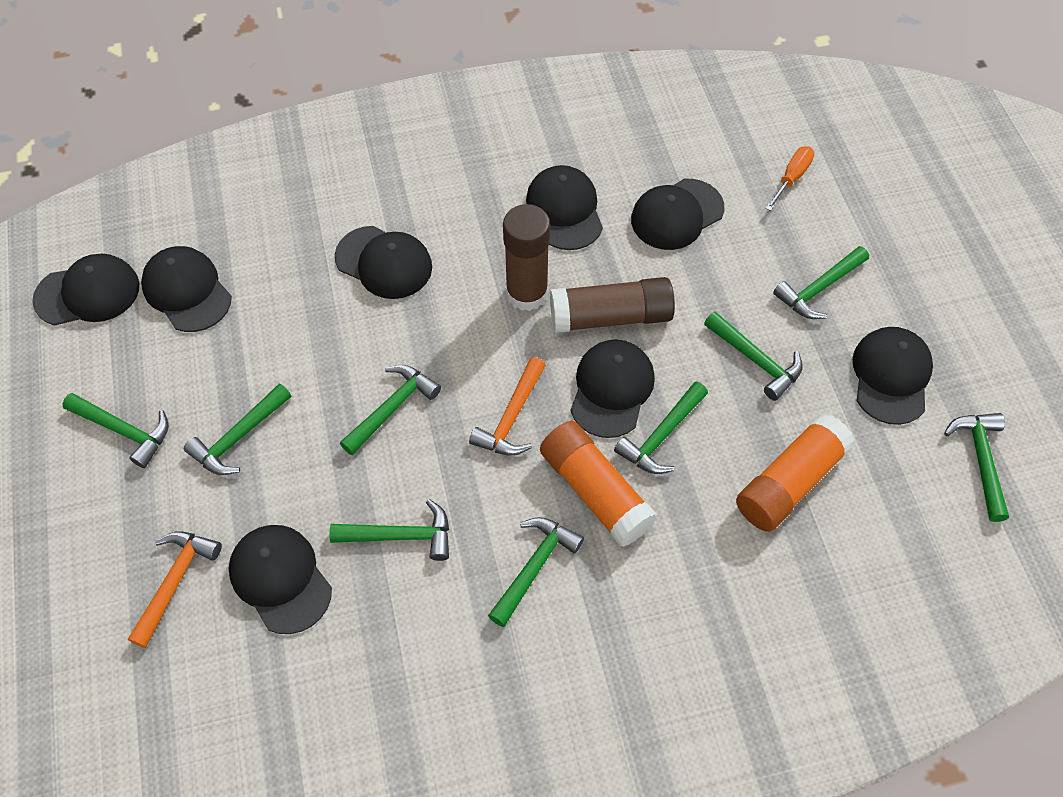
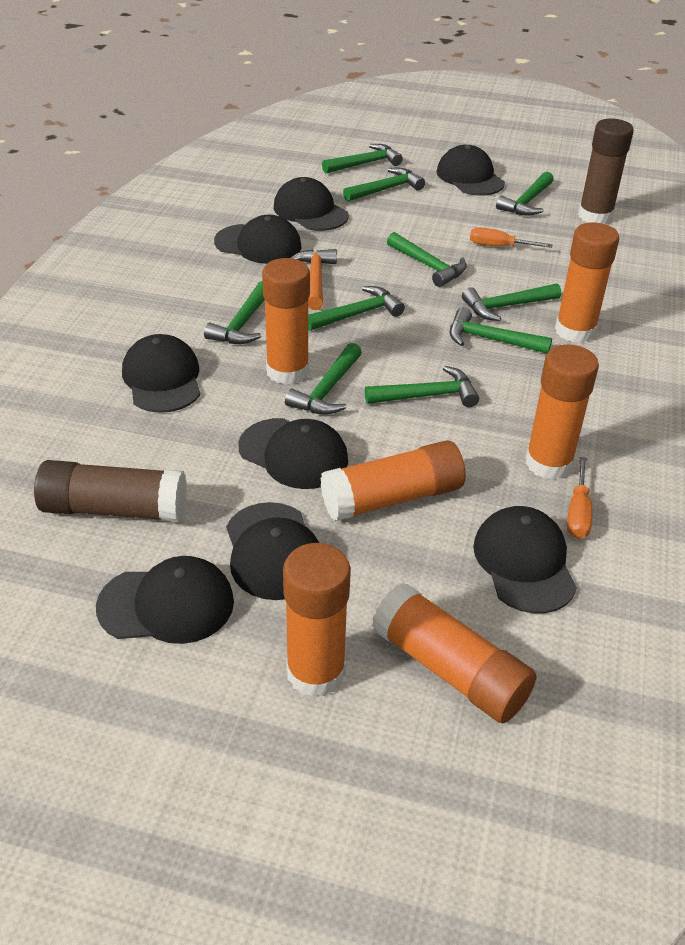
green hammer: [62,393,169,468] [184,383,291,475] [329,499,449,561] [340,365,441,455] [488,517,584,627] [614,381,708,474] [704,311,803,401] [773,246,869,319] [944,413,1009,522] = 9 -> [204,281,265,344] [285,343,362,415] [308,286,405,331] [322,144,403,173] [343,168,425,202] [365,366,479,407] [387,232,467,287] [449,307,552,354] [462,283,561,321] [496,172,554,215] = 10
orange glue stick: [540,421,657,547] [736,414,855,532] = 2 -> [262,258,310,385] [283,543,351,697] [320,440,466,521] [372,583,537,723] [525,345,599,480] [555,222,619,343] = 6
orange hammer: [128,531,222,648] [469,357,546,456] = 2 -> [291,249,337,310] = 1
orange screwdriver: [765,146,814,211] = 1 -> [470,227,552,248] [567,457,592,539] = 2

